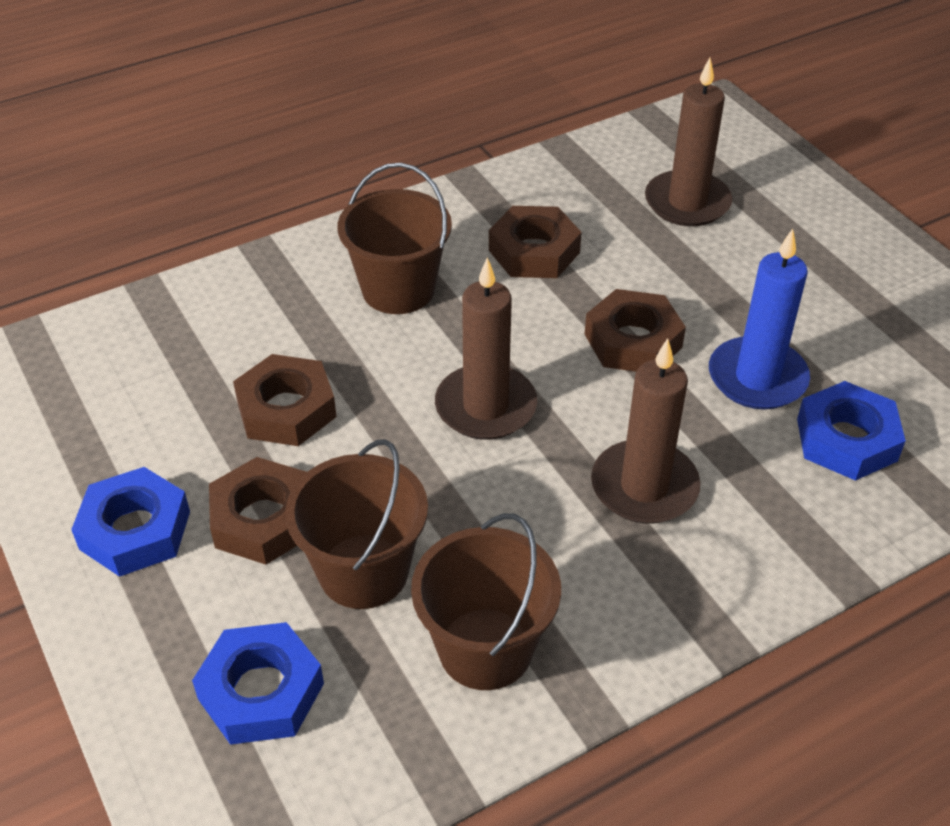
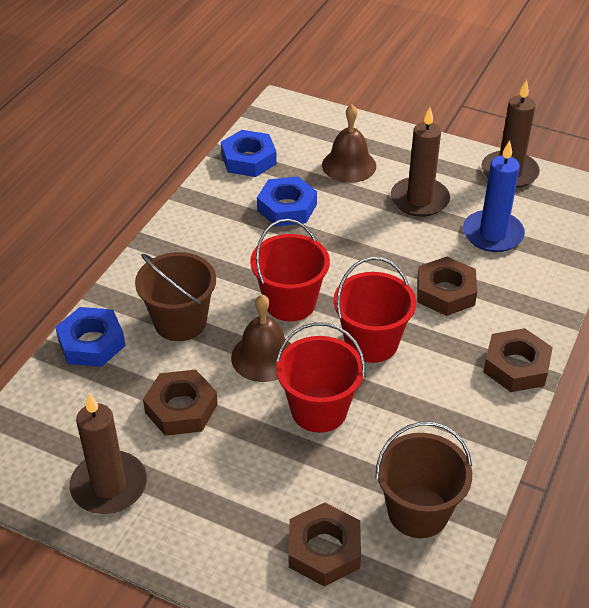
brown bell: none = 0 -> [231,294,291,382] [322,104,376,183] = 2
brown bucket: [285,439,428,609] [337,163,452,314] [411,513,561,690] = 3 -> [135,252,216,341] [376,422,472,538] = 2
red bucket: none = 0 -> [250,219,330,321] [276,322,365,433] [334,257,416,363] = 3

